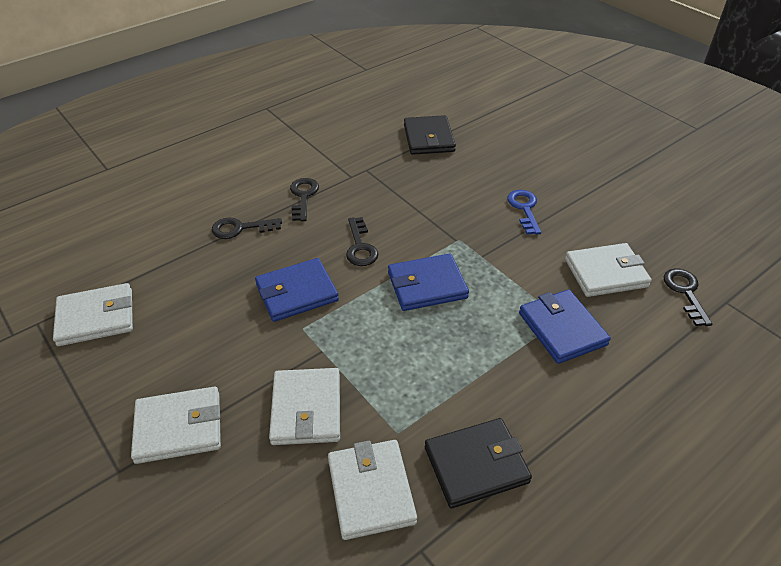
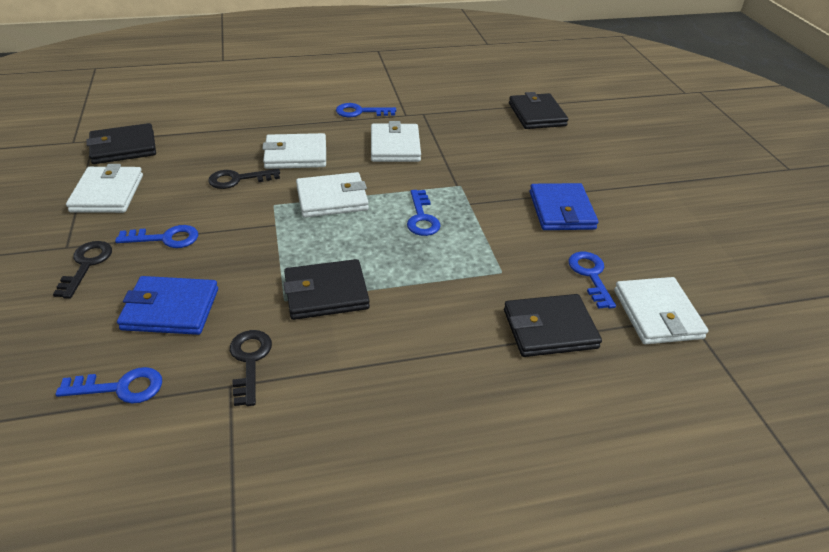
black key: [212,218,282,239] [290,178,319,221] [346,217,378,266] [664,269,712,326] = 4 -> [53,241,112,299] [208,169,280,189] [230,330,272,406] = 3
black wallet: [404,115,456,155] [425,418,532,508] = 2 -> [86,123,156,164] [284,259,370,320] [504,294,602,357] [509,92,569,129] = 4
blue key: [507,190,541,235] = 1 -> [56,367,162,404] [115,225,198,248] [336,103,396,117] [407,190,441,236] [569,252,616,309] = 5
blue wallet: [255,258,339,322] [388,253,469,311] [519,289,611,364] = 3 -> [117,276,218,335] [530,183,598,230] = 2

